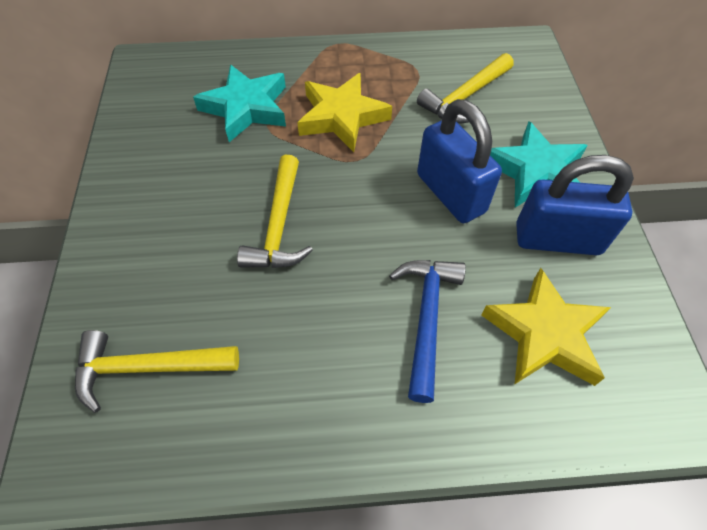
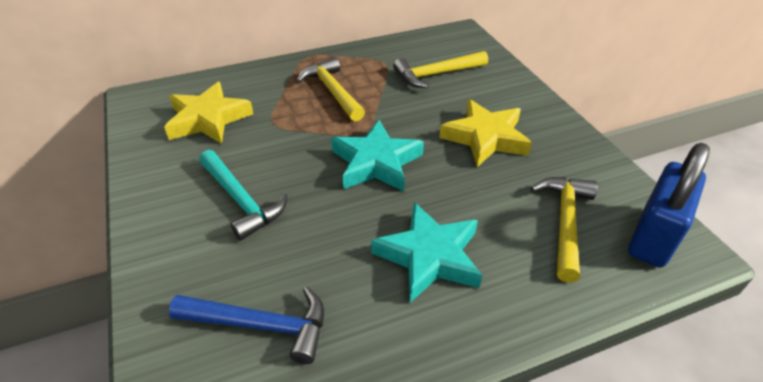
blue padlock: [417,99,502,223] [516,155,634,255] = 2 -> [628,143,710,268] = 1
turquoise hammer: none = 0 -> [199,150,287,241] = 1

